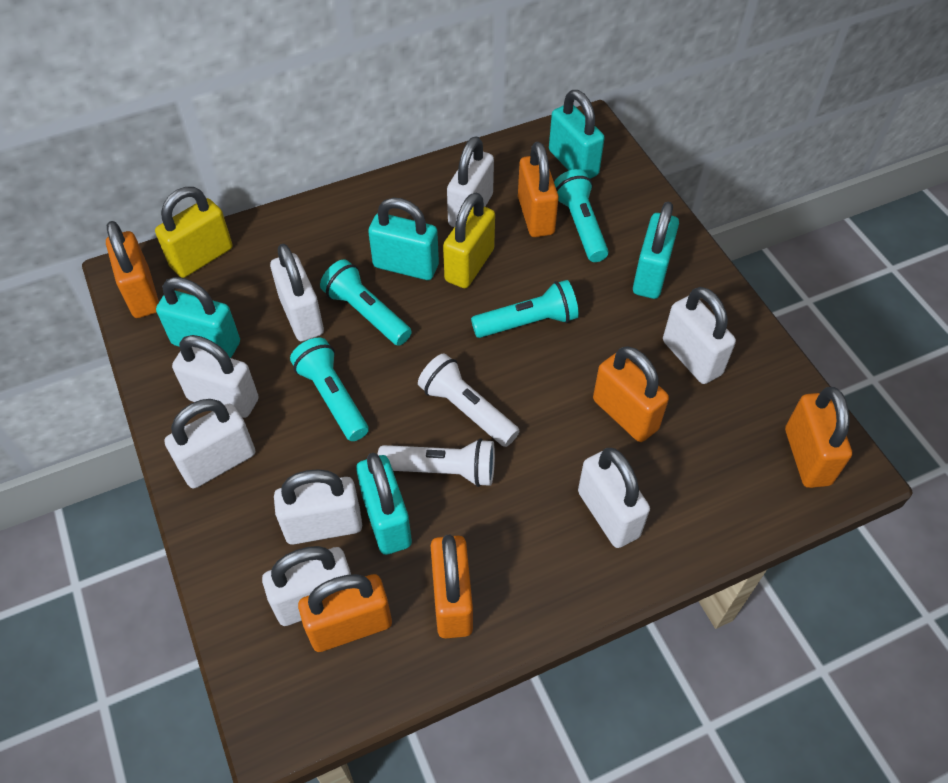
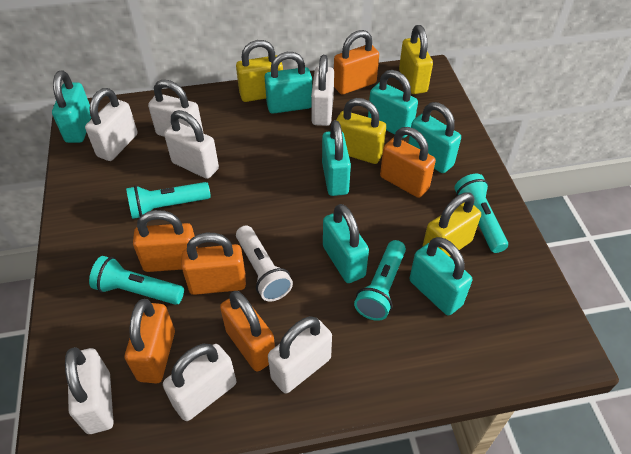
turquoise padlock: [156,277,240,358] [356,453,412,555] [368,198,439,280] [549,90,605,179] [633,202,679,299] = 5 -> [52,71,91,143] [265,52,312,114] [322,120,351,196] [323,204,369,283] [368,70,418,138] [408,102,461,173] [409,237,472,315] = 7
white flashlight: [378,438,495,487] [418,353,520,447] = 2 -> [236,226,293,301] = 1
white padlock: [164,399,255,489] [172,335,259,418] [262,546,351,626] [270,244,324,341] [274,469,362,545] [447,136,494,227] [578,448,650,548] [663,287,736,384] = 8 -> [65,347,114,434] [85,88,138,161] [148,80,203,137] [163,343,236,421] [164,110,219,179] [268,316,332,393] [311,55,334,126] = 7
yellow padlock: [155,187,233,278] [443,192,495,288] = 2 -> [236,40,283,102] [336,98,386,164] [399,25,433,94] [422,193,481,257] = 4

